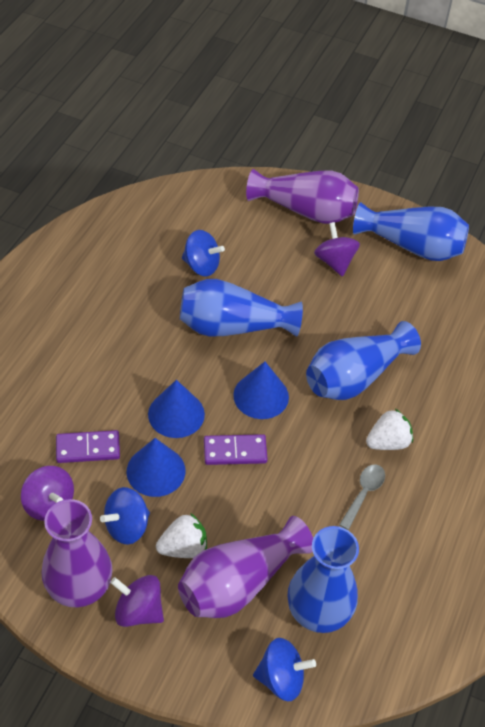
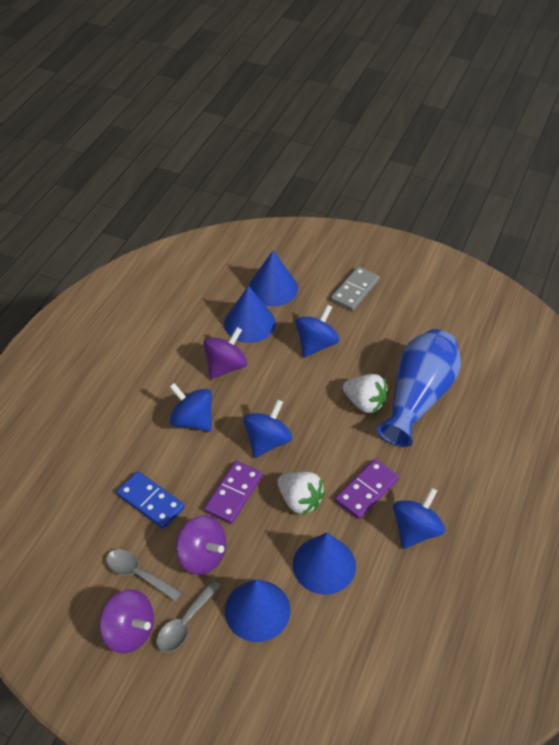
blue cone: [126,438,185,497] [148,380,205,438] [233,362,289,419] = 3 -> [224,286,276,343] [225,579,290,642] [249,251,298,306] [293,533,356,595] = 4
blue domino: none = 0 -> [116,471,185,529] = 1
blue spinning top: [100,487,150,545] [182,230,225,276] [253,638,316,701] = 3 -> [169,383,212,432] [243,399,292,458] [295,305,339,357] [393,488,445,549] = 4
blue vase: [180,279,303,337] [288,526,359,633] [306,321,421,400] [353,202,469,261] = 4 -> [376,329,461,447] = 1
grey domino: none = 0 -> [331,266,380,311] = 1
grey spoon: [339,465,385,530] = 1 -> [106,549,182,602] [156,580,221,652] = 2
purple vase: [42,499,112,607] [178,516,313,618] [246,169,359,224] = 3 -> none = 0

